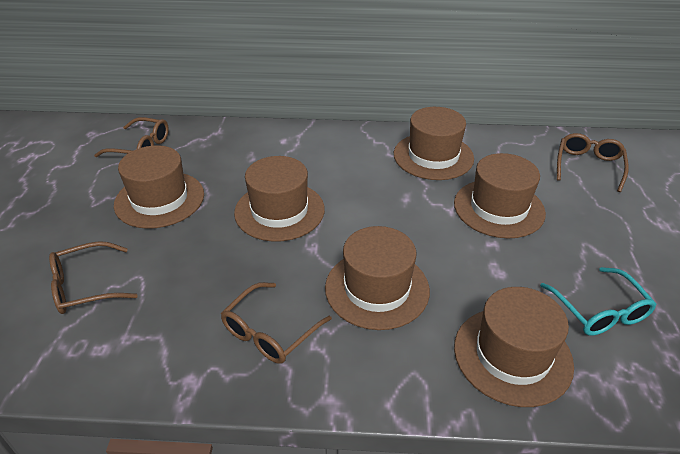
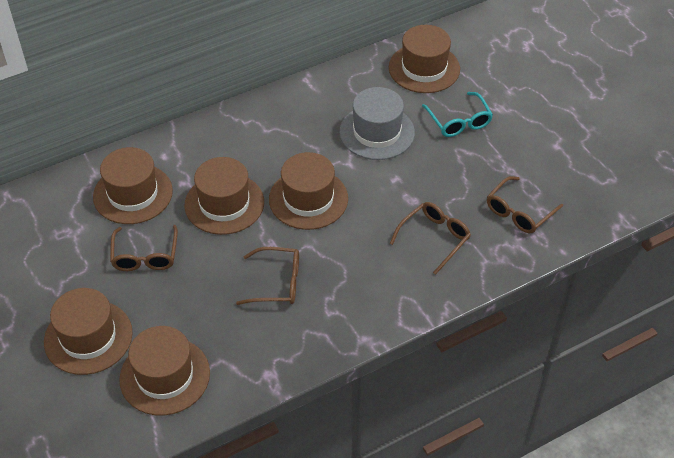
grey hat: none = 0 -> [339,87,415,160] = 1

